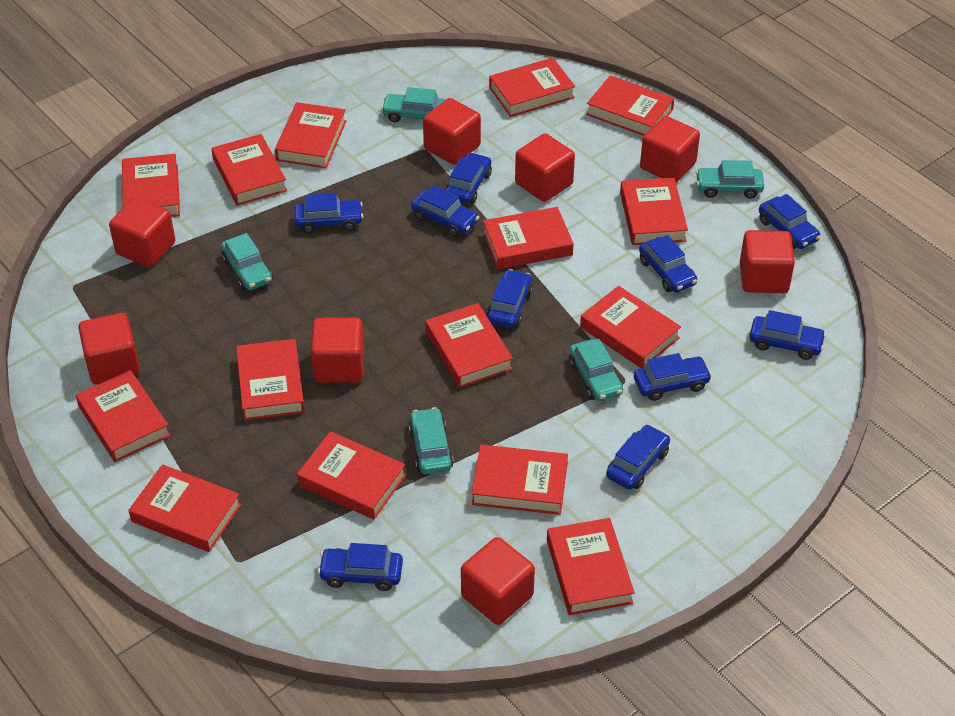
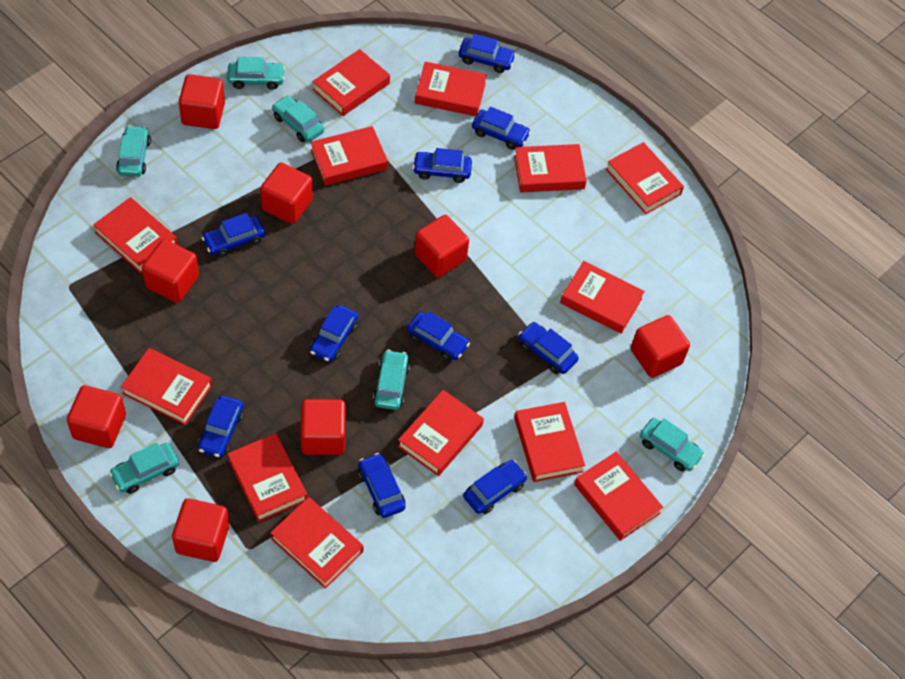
red book: [76,370,171,462] [122,154,180,217] [128,464,241,552] [212,134,287,206] [236,339,305,420] [275,102,346,168] [297,431,406,519] [425,303,513,388] [472,445,568,515] [483,207,574,269] [489,58,575,117] [547,518,635,615] [580,286,681,368] [586,75,674,136] [620,177,688,245] = 15 -> [93,197,178,273] [121,348,212,425] [227,433,307,522] [270,497,364,589] [310,126,388,186] [312,49,390,116] [398,390,484,476] [415,62,487,116] [514,144,587,193] [514,402,585,482] [560,261,645,334] [574,451,663,541] [606,142,684,214] = 13
turquoise car: [221,233,272,290] [381,87,446,122] [409,407,454,475] [569,339,623,401] [696,160,764,199] = 5 -> [109,443,179,494] [116,125,151,177] [227,57,285,90] [272,95,324,142] [373,350,410,410] [640,418,705,471] = 6

